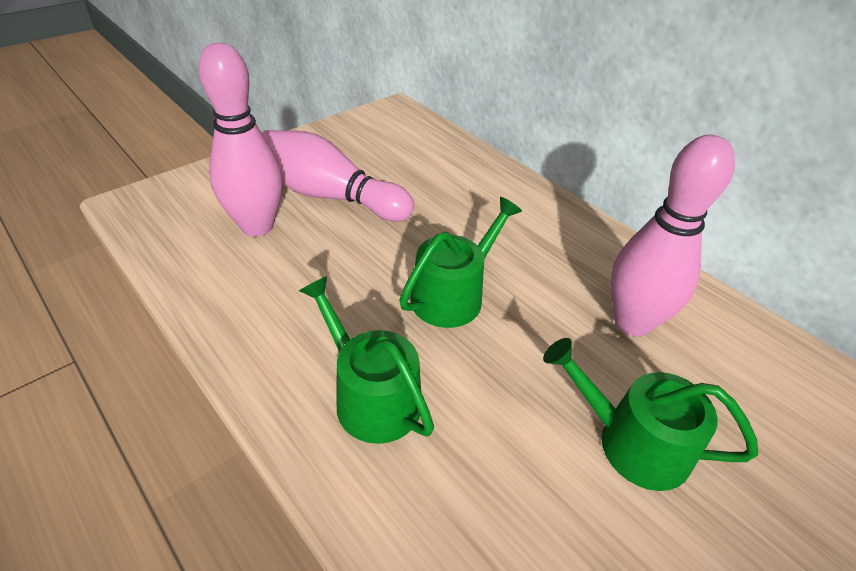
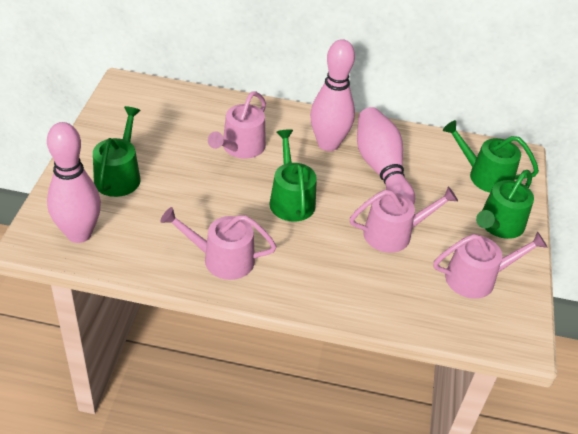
green watering can: [299,276,434,444] [399,197,522,328] [543,338,758,491] = 3 -> [93,106,141,197] [269,129,317,222] [443,120,539,193] [476,170,534,239] = 4
pink watering can: none = 0 -> [160,207,277,280] [208,91,266,159] [350,186,458,253] [433,231,548,299] = 4

